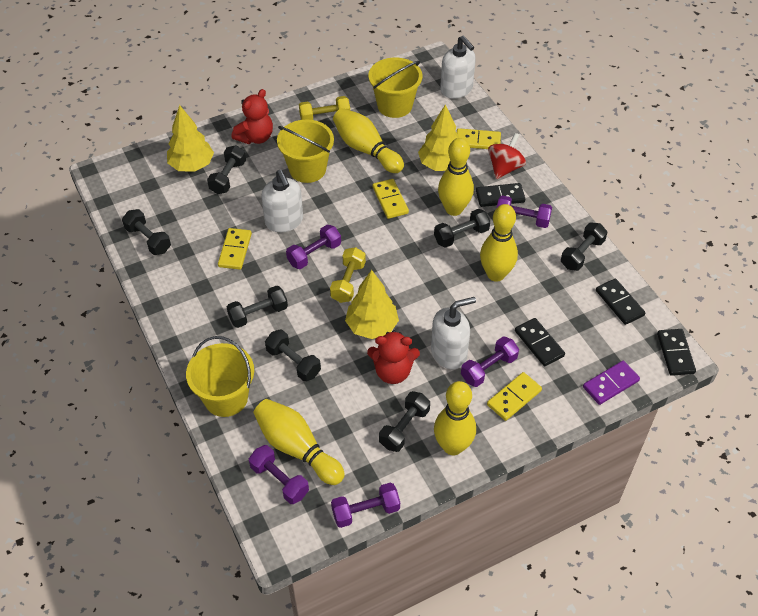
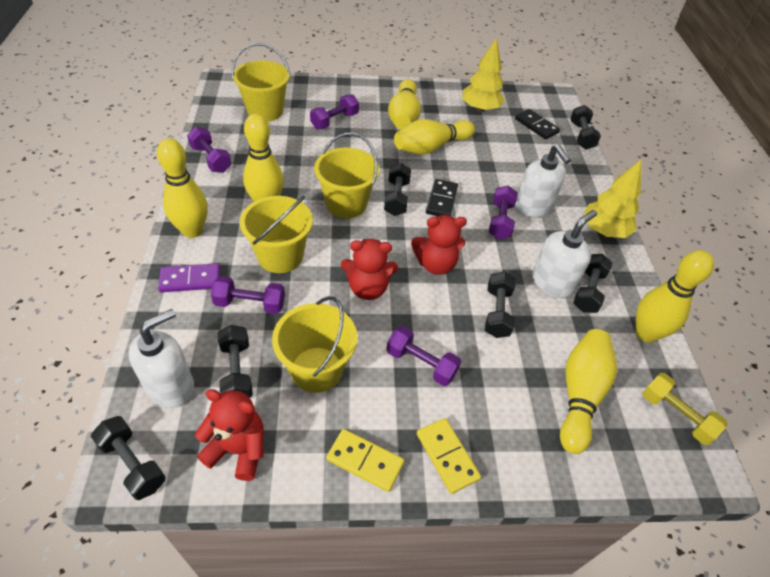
black domino: [476,183,525,207] [515,318,565,366] [596,279,645,325] [657,329,696,376] = 4 -> [426,179,458,216] [515,109,560,139] = 2
black dumbbell: [122,209,171,255] [207,145,246,194] [227,285,288,328] [265,330,321,382] [379,391,430,452] [434,209,490,248] [561,223,607,271] = 7 -> [91,416,166,500] [218,325,253,398] [384,163,411,216] [485,271,516,338] [571,105,601,150] [573,254,612,313] = 6
red spinning top: [488,133,526,179] = 1 -> none = 0
red teddy bear: [232,89,273,144] [367,330,420,384] = 2 -> [195,389,264,481] [341,239,398,300] [411,215,467,275] = 3
yellow bowling pin: [253,399,345,485] [333,108,404,173] [434,381,476,455] [438,138,474,216] [480,204,518,282] = 5 -> [157,138,208,238] [243,114,284,202] [388,79,421,130] [394,119,475,155] [560,329,617,454] [635,250,714,343] = 6
yellow bucket: [186,336,254,417] [277,120,334,183] [369,57,422,118] = 3 -> [232,43,290,122] [240,195,313,273] [272,296,357,393] [314,133,380,218] = 4
yellow domino: [218,228,252,270] [373,179,409,219] [457,128,501,149] [487,372,542,421] = 4 -> [326,429,404,492] [417,418,481,494] = 2
yellow dumbbell: [299,96,350,120] [330,247,366,303] = 2 -> [642,373,728,445] = 1
yellow tree: [167,105,214,172] [345,270,399,339] [418,104,459,171] = 3 -> [462,38,505,112] [583,160,641,238] = 2

